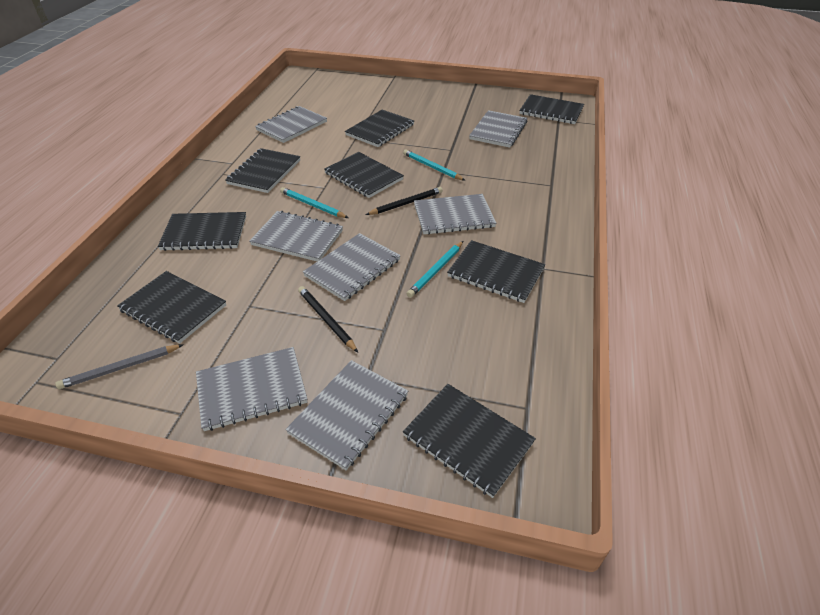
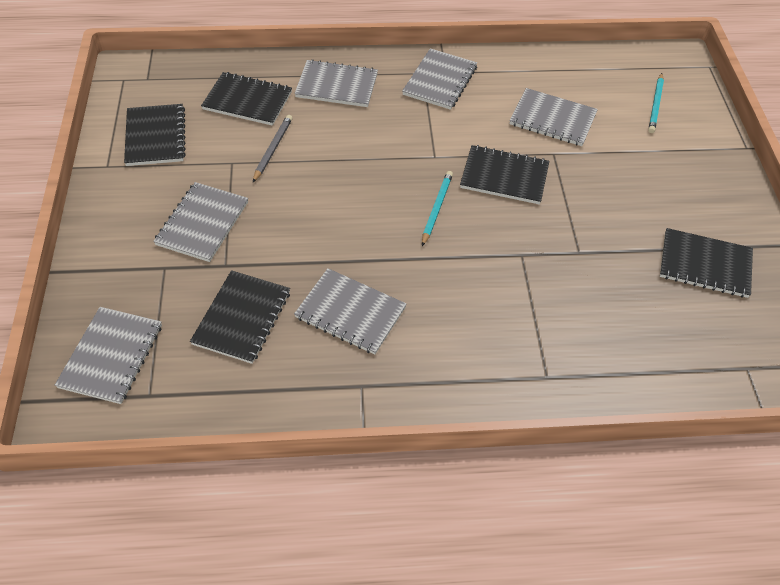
black notebook: [117,271,226,344] [158,212,246,251] [225,148,300,193] [324,152,404,198] [345,110,414,147] [403,384,536,498] [447,240,545,303] [519,94,584,124] = 8 -> [124,104,186,166] [190,270,290,364] [201,72,292,126] [460,145,549,204] [660,228,753,298] = 5
black pencil: [298,286,358,352] [366,187,443,215] = 2 -> none = 0
grey notebook: [196,347,307,431] [249,211,343,261] [255,106,327,143] [285,360,408,470] [303,233,401,301] [414,194,496,234] [469,110,528,148] = 7 -> [55,307,162,404] [153,182,248,262] [294,59,378,107] [294,268,406,355] [402,48,477,110] [510,88,598,146] = 6
turquoise pencil: [280,187,348,218] [403,150,466,181] [406,241,463,298] = 3 -> [422,171,453,246] [648,73,664,133] = 2

